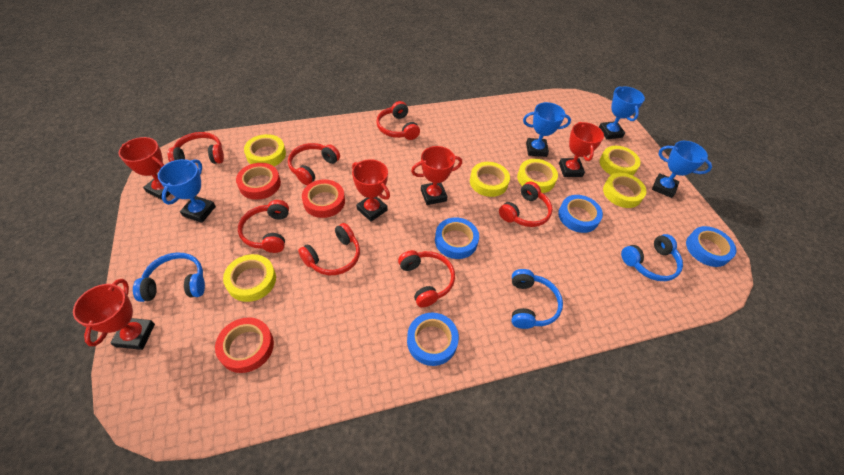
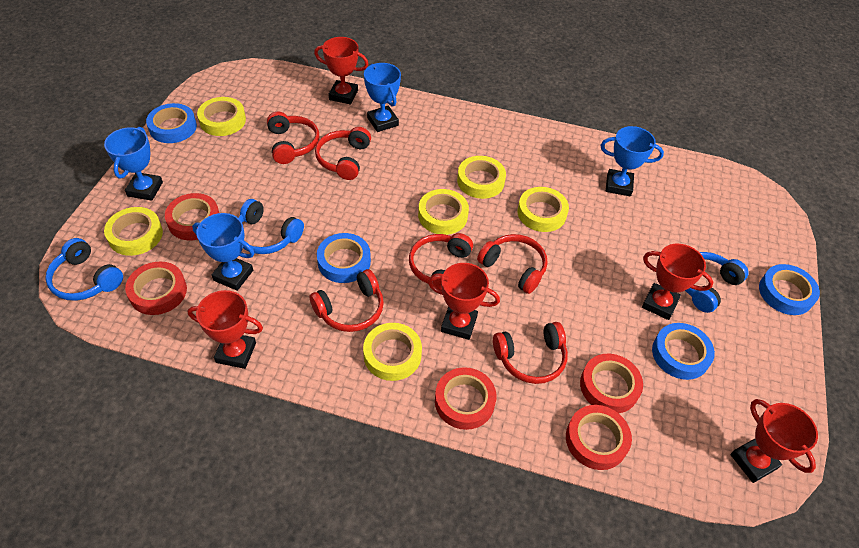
red headphones: [168,132,224,164] [238,200,289,253] [288,143,340,185] [298,223,360,275] [376,101,420,140] [398,250,455,308] [499,181,552,227] = 7 -> [267,112,319,164] [310,269,384,332] [315,127,371,180] [409,233,473,290] [477,234,548,294] [493,322,568,384] = 6
red tape: [215,317,274,373] [236,163,281,200] [302,179,345,218] = 3 -> [125,262,187,315] [165,193,219,240] [435,367,496,430] [566,405,632,470] [580,354,643,413] = 5

